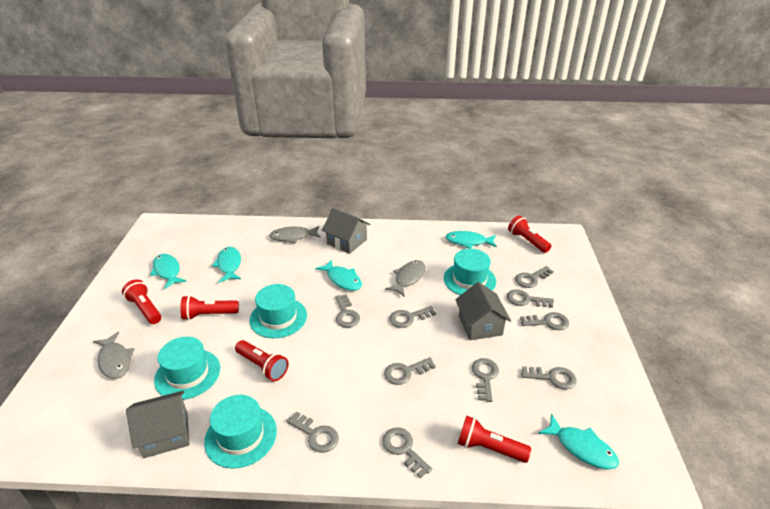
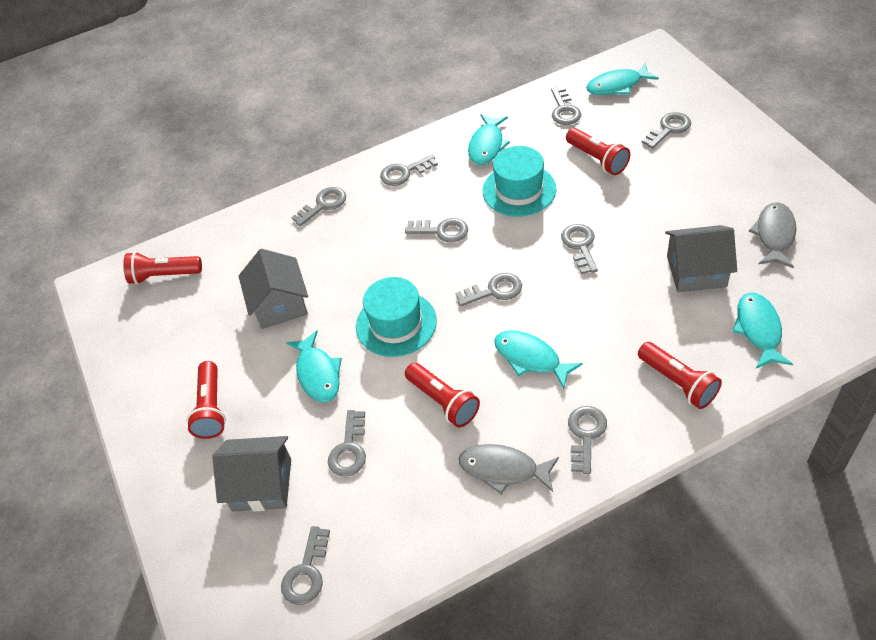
grey fish: [93,332,134,379] [269,226,321,243] [385,260,426,297] = 3 -> [459,444,559,494] [749,202,797,268] = 2
turquoise hat: [154,337,220,400] [204,395,277,468] [249,284,307,338] [444,249,496,295] = 4 -> [356,277,437,357] [483,146,556,217] = 2

